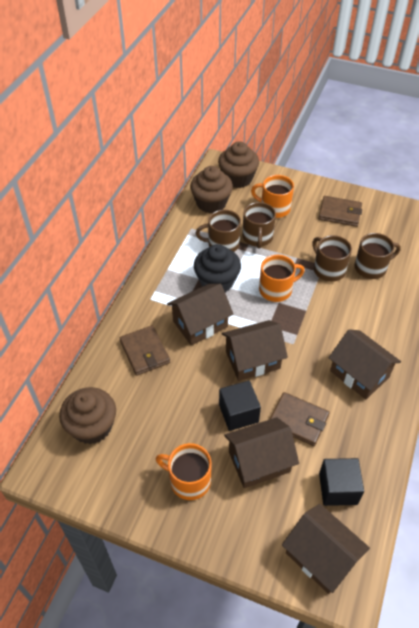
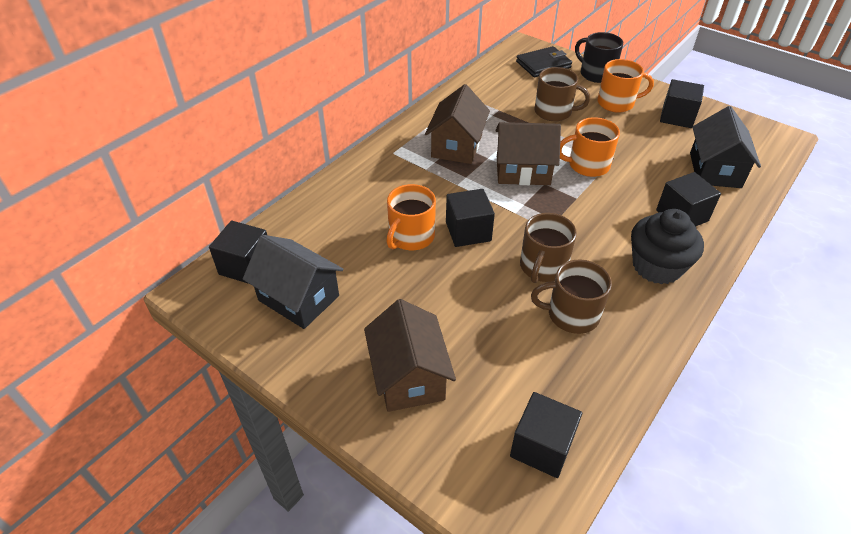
black cube: [219,381,261,431] [319,458,364,506] = 2 -> [209,221,267,284] [446,189,495,247] [510,392,582,478] [656,172,721,226] [660,79,704,128] = 5
black house: none = 0 -> [243,235,343,329] [690,106,761,188] = 2
black mug: none = 0 -> [575,32,623,83] = 1
black wallet: none = 0 -> [516,46,572,77] = 1
brown cupcake: [59,387,116,444] [190,166,233,213] [218,141,259,188] = 3 -> none = 0
brown house: [167,284,233,345] [222,320,288,381] [224,417,299,488] [282,504,370,594] [328,329,401,399] = 5 -> [364,299,456,412] [425,84,490,164] [496,122,561,185] = 3
brown mug: [196,210,241,252] [242,202,276,249] [313,235,352,282] [355,233,401,279] = 4 -> [520,213,577,283] [531,259,612,334] [534,67,590,121] = 3
brown wallet: [120,325,170,376] [269,392,330,446] [319,196,362,227] = 3 -> none = 0

